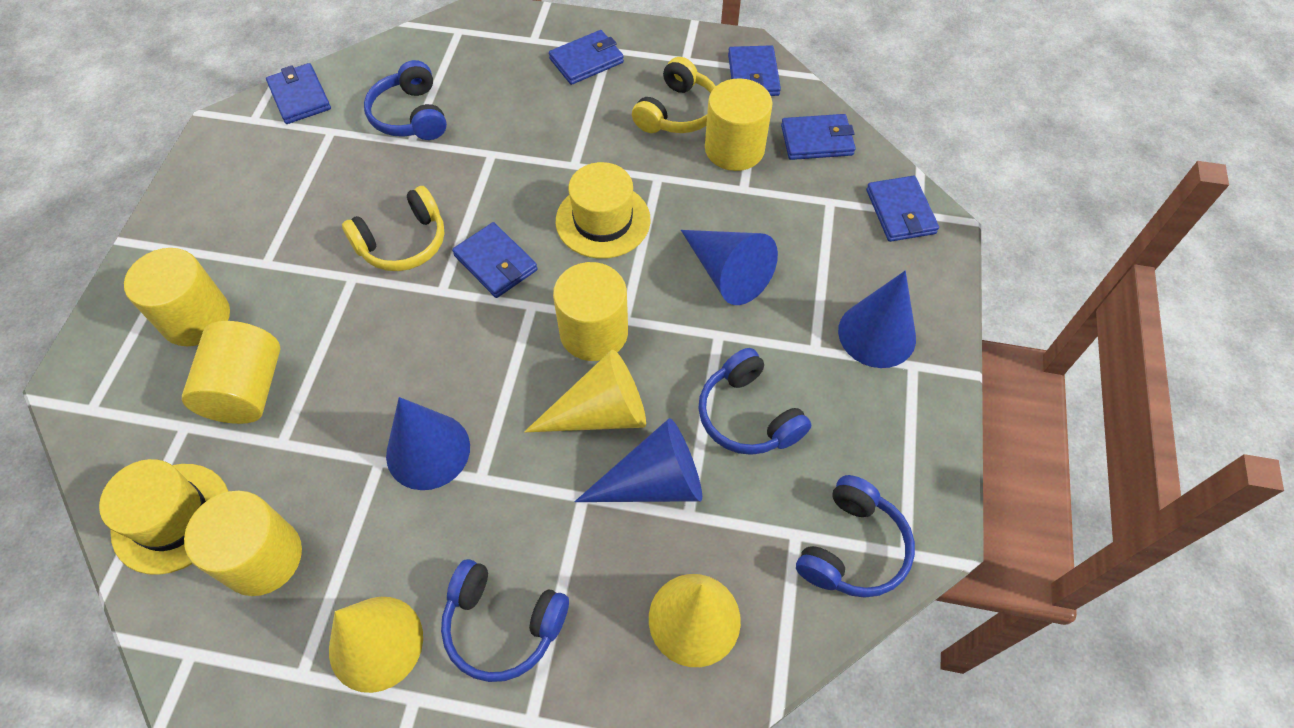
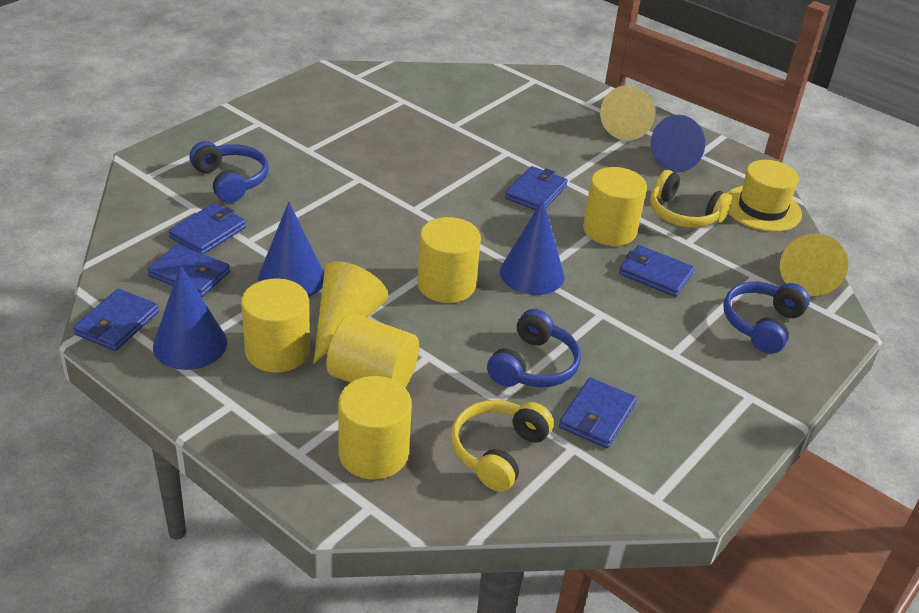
blue headphones: [364,60,447,140] [441,559,569,682] [698,348,811,455] [796,475,915,598] = 4 -> [189,141,269,203] [487,309,581,387] [724,282,810,354] = 3
yellow hat: [99,459,228,575] [556,162,651,259] = 2 -> [727,160,802,232] = 1

